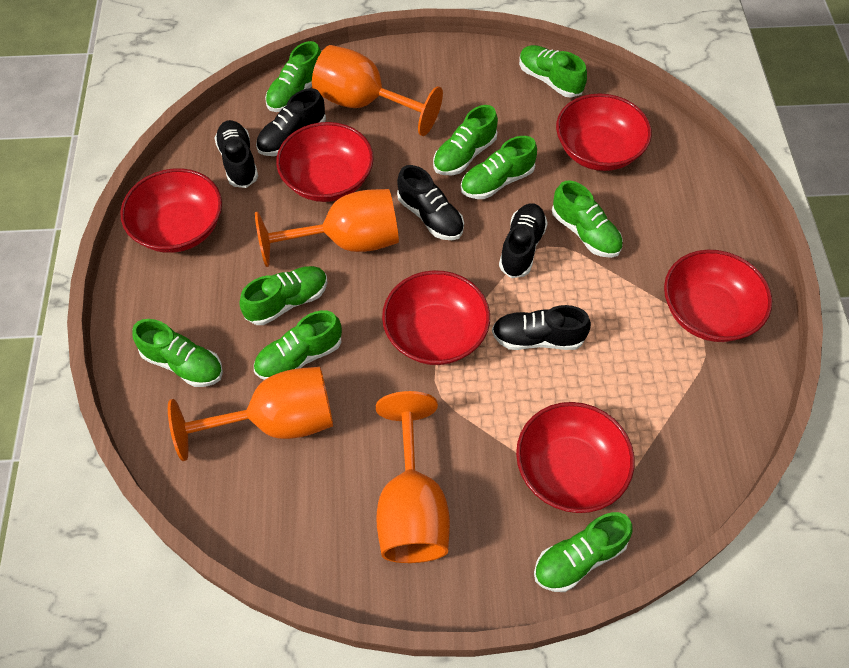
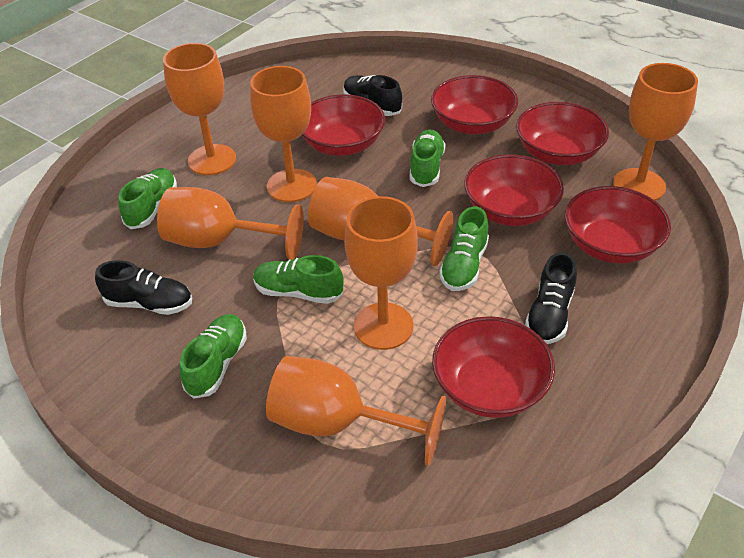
black shoe: [214,120,258,188] [256,88,326,156] [397,165,464,240] [492,305,591,350] [499,203,548,278] = 5 -> [95,260,192,315] [343,75,402,116] [525,252,577,344] = 3
green shoe: [132,319,223,387] [239,266,328,325] [254,310,342,380] [265,41,321,112] [433,105,498,175] [461,136,537,199] [519,45,587,98] [534,512,632,592] [552,181,623,258] = 9 -> [118,168,177,229] [179,314,247,399] [253,255,343,304] [410,129,445,187] [439,206,489,291] = 5
orange goblet: [168,367,333,461] [255,189,399,267] [312,45,443,136] [376,391,450,563] = 4 -> [157,187,304,260] [163,43,236,175] [250,66,317,202] [266,356,446,466] [308,177,453,266] [344,196,418,350] [613,63,698,201] = 7

